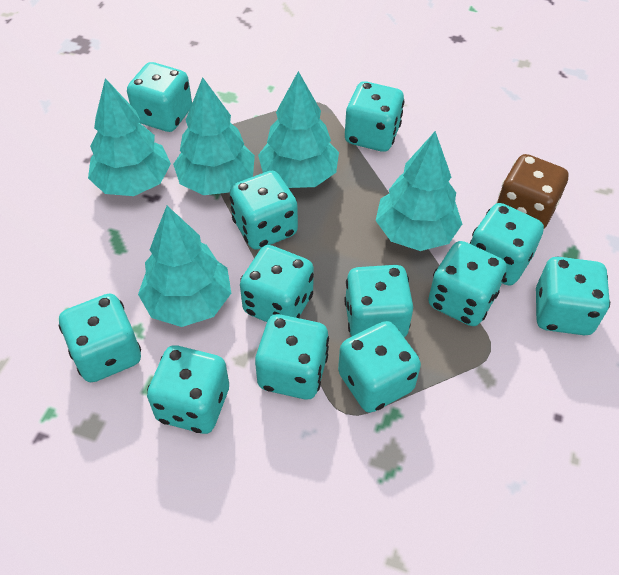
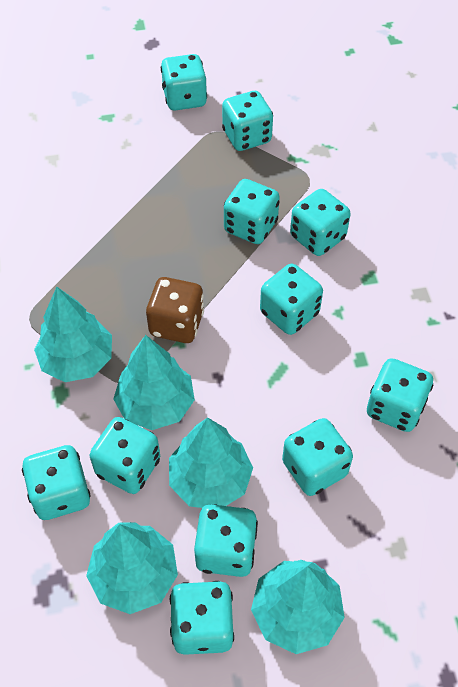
turquoise dice: [59,294,141,382] [127,62,192,132] [147,345,229,434] [230,171,298,250] [240,245,314,322] [255,314,329,399] [338,321,421,413] [344,265,413,338] [345,81,405,152] [428,241,507,326] [470,203,544,286] [536,257,610,336] = 12 -> [22,445,91,520] [90,417,160,494] [161,54,207,110] [170,581,234,655] [194,504,258,577] [222,91,273,151] [224,179,280,244] [260,264,323,335] [282,418,353,496] [290,189,351,256] [367,358,433,432] = 11

